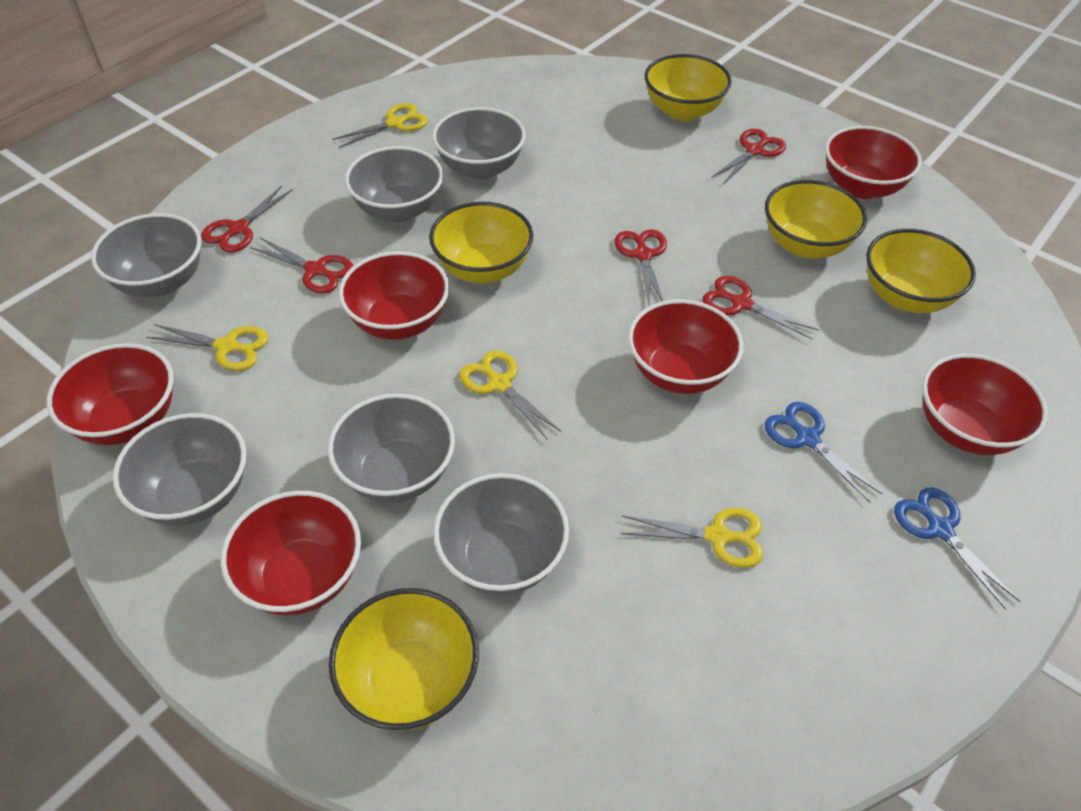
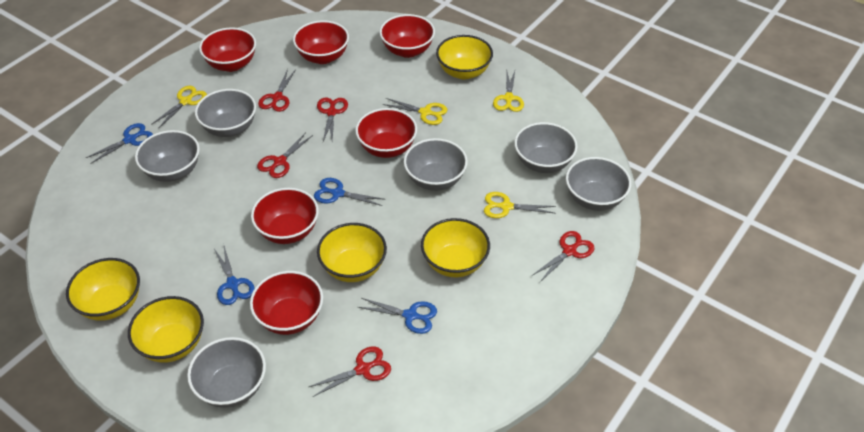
blue scissors: [765,402,883,502] [894,487,1021,610] = 2 -> [86,123,153,164] [214,246,255,305] [314,178,386,206] [358,298,437,334] = 4

